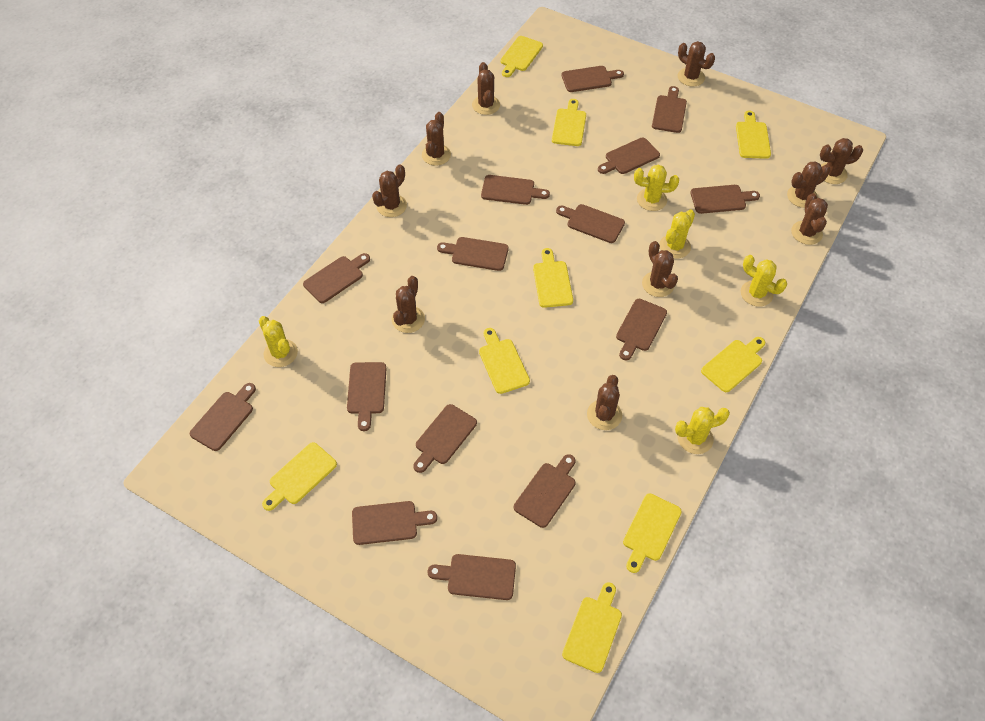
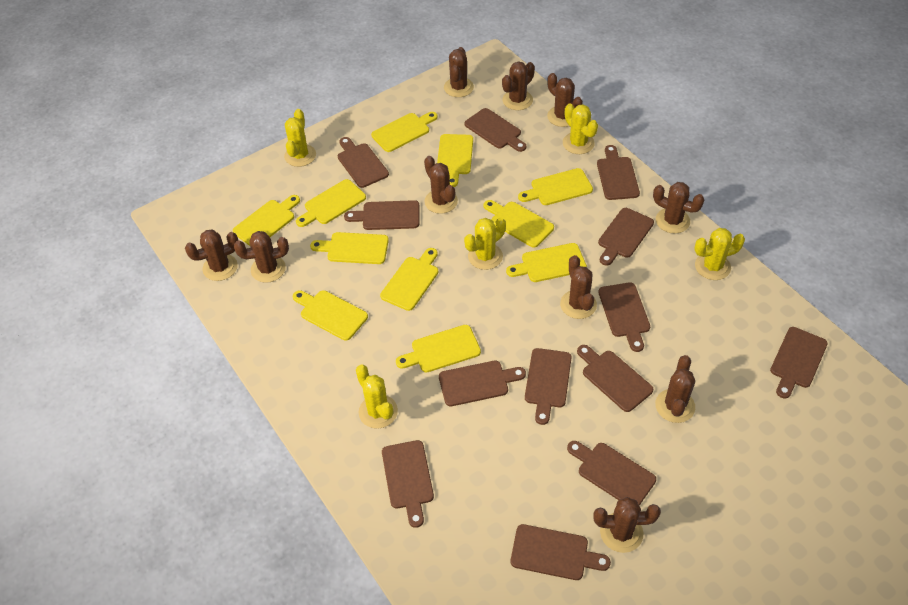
brown cutting board: [190,383,256,451] [303,253,370,303] [347,362,387,431] [352,501,437,545] [413,404,477,473] [428,554,516,600] [437,237,509,271] [481,175,550,205] [514,454,576,528] [556,204,625,243] [561,66,624,92] [598,137,660,174] [616,299,667,360] [652,86,687,133] [690,185,760,214] = 15 -> [338,137,389,188] [344,200,419,230] [382,440,434,528] [439,361,526,406] [465,108,526,152] [511,524,611,580] [525,348,572,425] [567,441,656,506] [577,345,653,412] [597,145,640,200] [598,208,654,266] [598,282,650,352] [770,327,828,399] = 13
yellow cutting board: [262,442,337,511] [479,328,530,394] [500,36,543,77] [533,248,573,308] [552,99,586,146] [562,582,622,673] [623,493,682,573] [701,337,765,392] [736,110,771,159] = 9 -> [233,195,300,246] [293,290,368,341] [296,179,366,227] [310,232,389,264] [371,112,438,152] [380,248,439,311] [396,325,481,372] [437,134,473,187] [484,200,554,248] [506,243,587,282] [518,168,593,205] = 11

